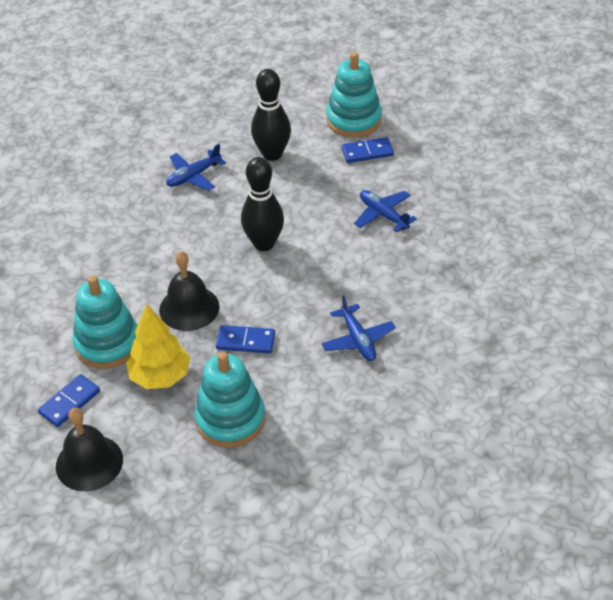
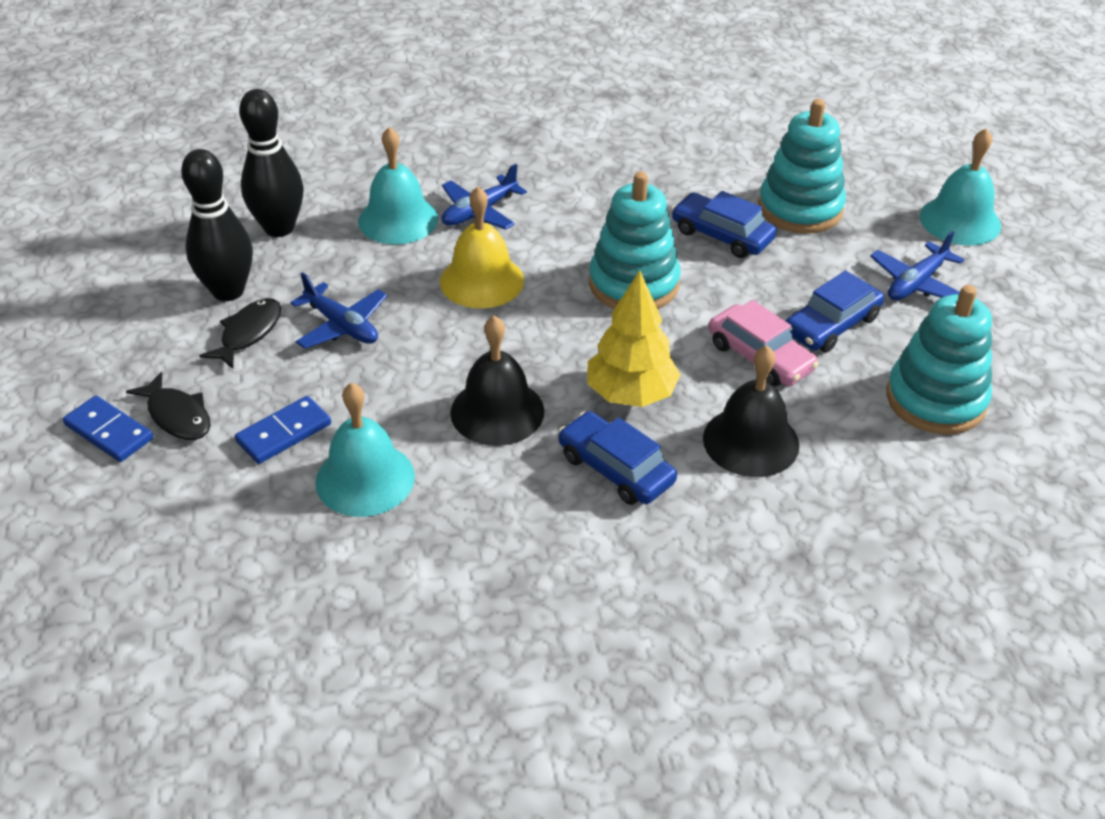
black fish: none = 0 -> [126,372,211,440] [200,298,281,369] = 2
blue car: none = 0 -> [558,411,677,505] [671,191,777,258] [786,271,884,352] = 3
blue domino: [38,374,100,427] [216,325,275,354] [342,137,394,163] = 3 -> [63,396,153,462] [235,396,331,464] = 2
pink car: none = 0 -> [708,300,819,387] = 1
turquoise bell: none = 0 -> [315,383,415,517] [358,127,438,244] [920,128,1001,246] = 3
yellow bell: none = 0 -> [440,187,524,308] = 1

